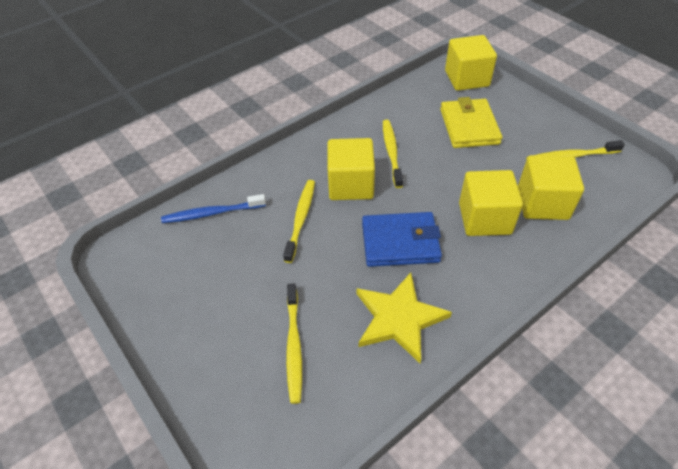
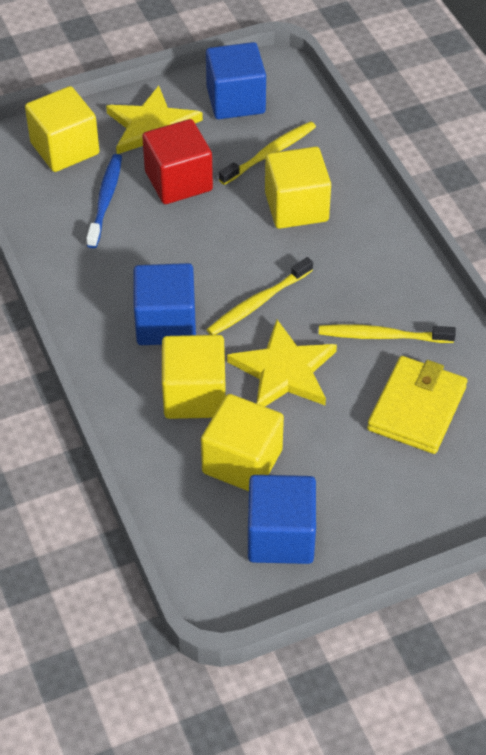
blue cube: none = 0 -> [133,263,196,345] [206,42,266,119] [248,475,316,564] = 3
blue wallet: [362,212,442,267] = 1 -> none = 0
red cube: none = 0 -> [142,119,213,204] = 1
yellow star: [357,273,452,363] = 1 -> [106,86,203,154] [227,320,337,407] = 2
yellow toothbrush: [283,180,315,263] [286,283,302,404] [383,120,403,188] [526,140,625,160] = 4 -> [206,257,313,335] [219,121,316,185] [319,324,456,343] = 3

